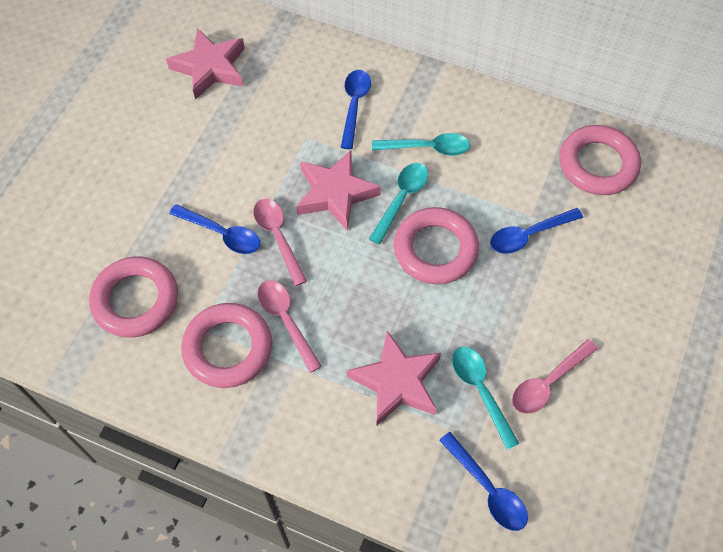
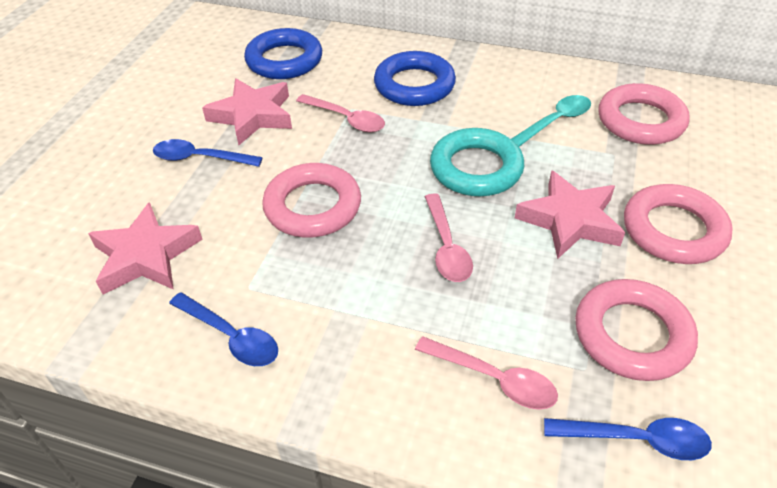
blue ring: none = 0 -> [244,28,322,79] [374,51,456,106] = 2
blue spoon: [169,204,260,254] [341,70,371,149] [439,432,528,531] [490,208,583,254] = 4 -> [153,139,263,167] [169,292,278,366] [544,418,712,460] = 3
turquoise ring: none = 0 -> [430,128,524,196] = 1
turquoise spoon: [369,163,428,244] [372,133,470,156] [452,347,519,450] = 3 -> [511,95,591,147] = 1

